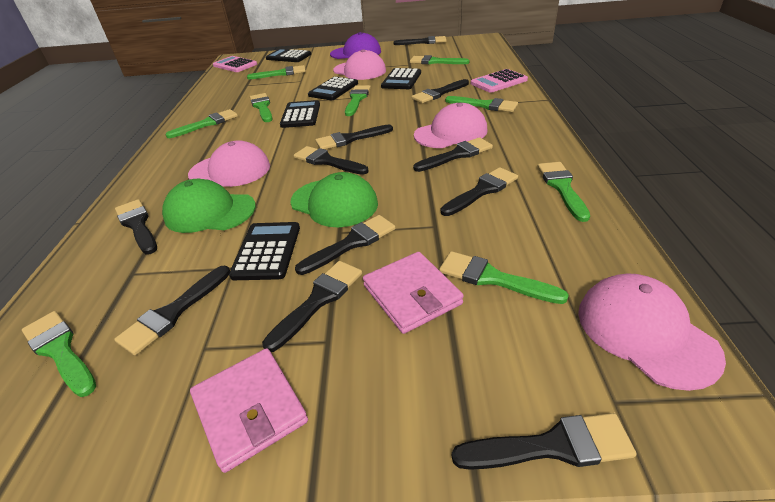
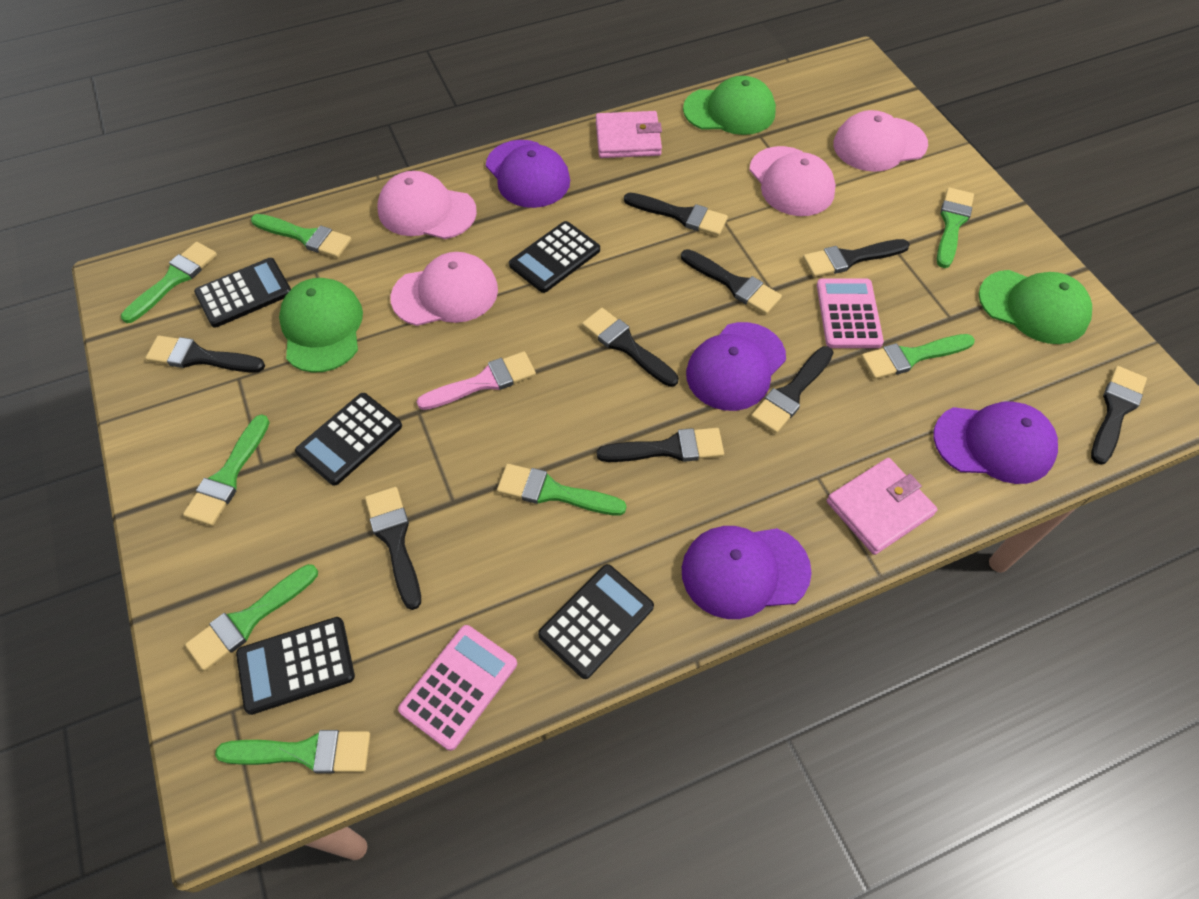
black brush: [114,266,230,355] [115,199,157,254] [262,261,362,352] [294,146,369,175] [295,215,396,275] [315,124,393,149] [393,36,446,45] [411,79,469,103] [413,137,493,172] [441,167,518,216] [452,413,637,470] = 11 -> [145,336,265,373] [365,487,421,610] [582,308,679,387] [597,428,724,462] [624,193,728,236] [681,249,782,315] [751,346,834,433] [803,239,910,277] [1091,366,1147,465] = 9
green brush: [22,311,96,397] [165,109,238,138] [247,65,306,79] [250,93,273,122] [345,85,371,116] [410,55,469,64] [439,251,569,304] [445,96,518,112] [537,162,590,222] = 9 -> [121,242,217,323] [183,415,270,526] [185,564,318,671] [215,730,370,773] [251,214,352,258] [497,464,626,516] [861,334,975,379] [937,187,974,268] = 8
green cap: [162,179,256,233] [290,172,378,227] = 2 -> [279,278,363,373] [683,76,776,135] [978,270,1092,344] = 3
pink brush: none = 0 -> [416,352,536,410] = 1
purple cap: [330,32,381,59] = 1 -> [486,140,570,208] [682,526,812,619] [686,322,786,411] [933,401,1058,484] = 4

